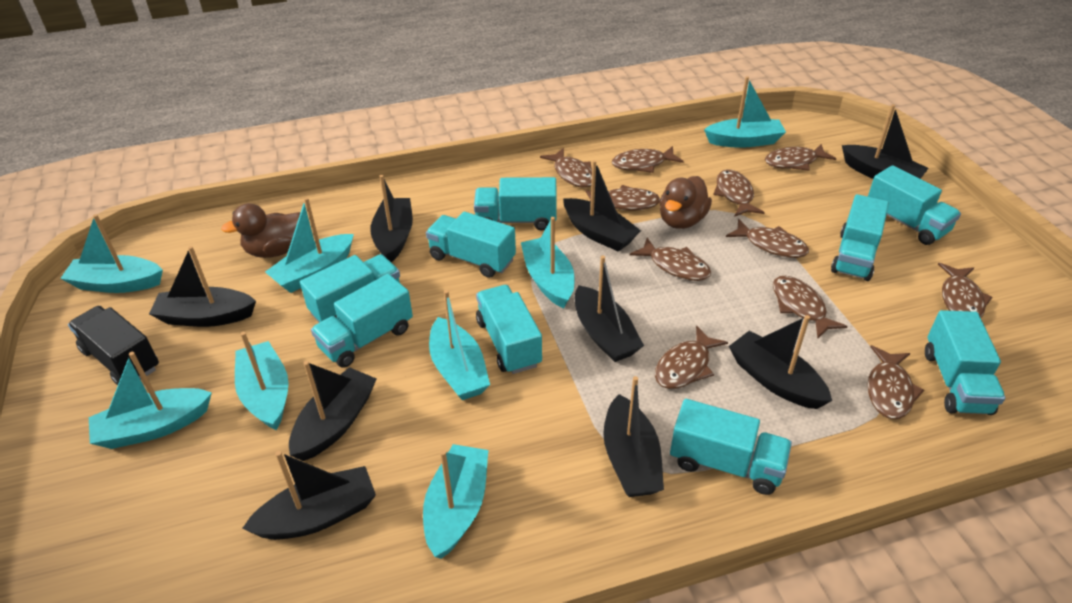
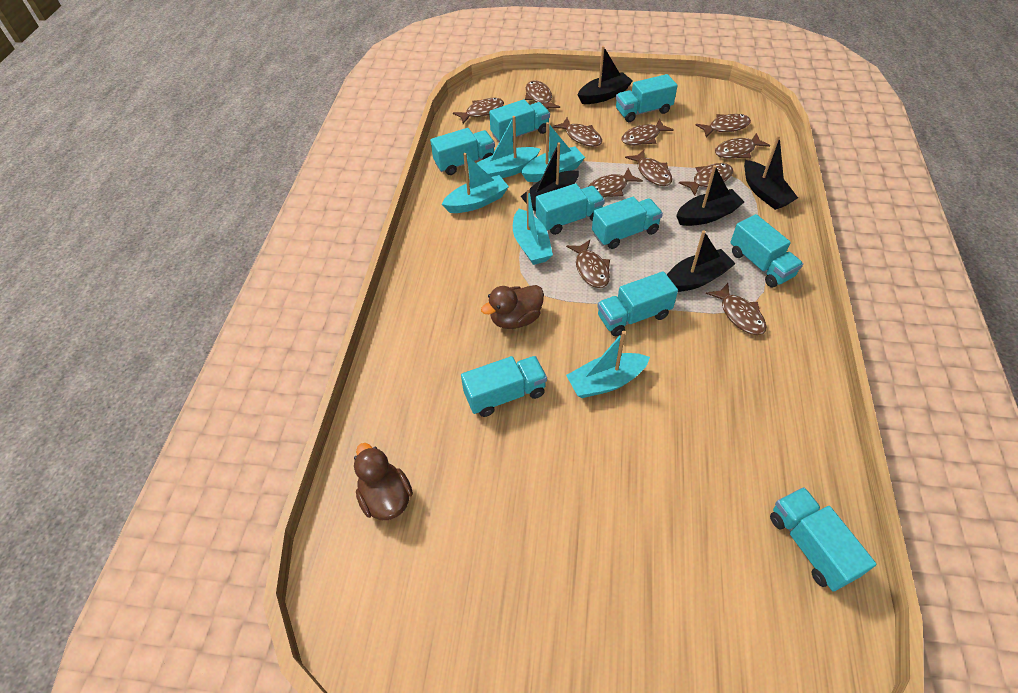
black boat: [149,246,256,327] [242,451,376,540] [289,361,377,461] [370,175,413,262] [563,160,641,252] [575,256,644,362] [603,376,664,497] [729,315,832,409] [842,104,929,179] = 9 -> [520,142,579,212] [578,46,633,104] [667,230,736,292] [676,165,744,226] [744,135,798,210] = 5
black truck: [68,306,159,385] = 1 -> none = 0
turquoise boat: [60,214,163,293] [89,352,212,449] [235,332,289,430] [265,197,354,293] [423,444,488,559] [429,290,490,400] [521,217,574,308] [704,76,786,148] = 8 -> [442,153,509,213] [477,116,540,178] [513,188,553,265] [521,122,585,182] [566,331,650,398] = 5

